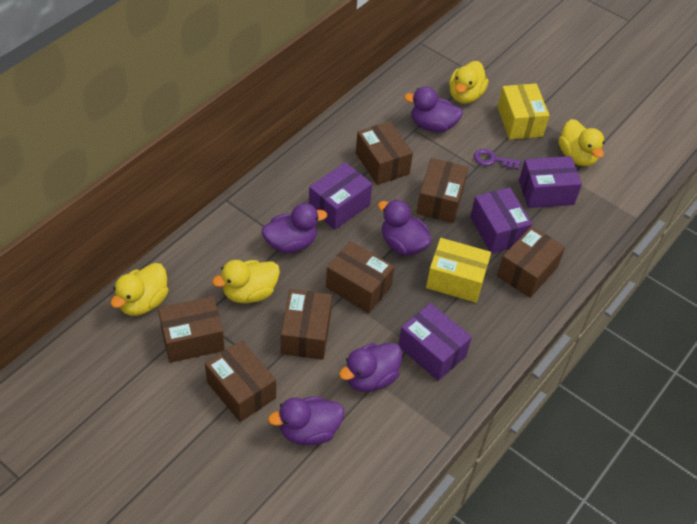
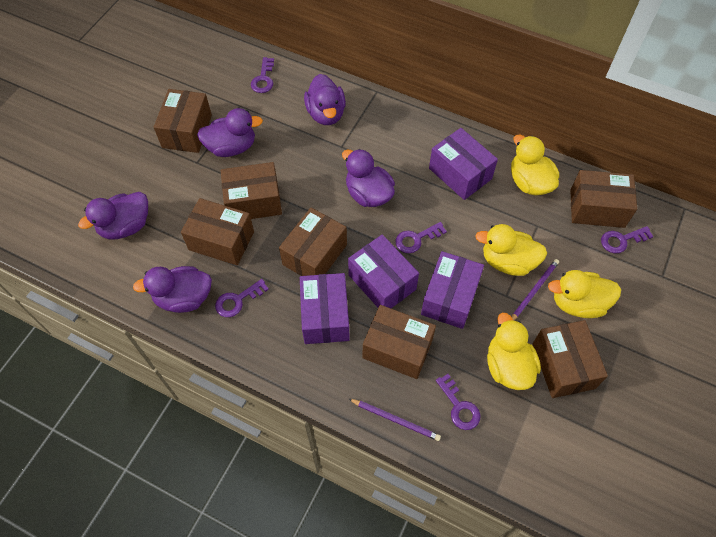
purple key: [474,149,521,170] = 1 -> [215,279,269,317] [251,57,274,93] [395,222,447,253] [436,374,480,430] [601,226,654,253] = 5
purple pencil: none = 0 -> [349,399,441,441] [512,259,559,320] = 2
yellow box: [426,238,491,303] [498,84,550,139] = 2 -> none = 0

